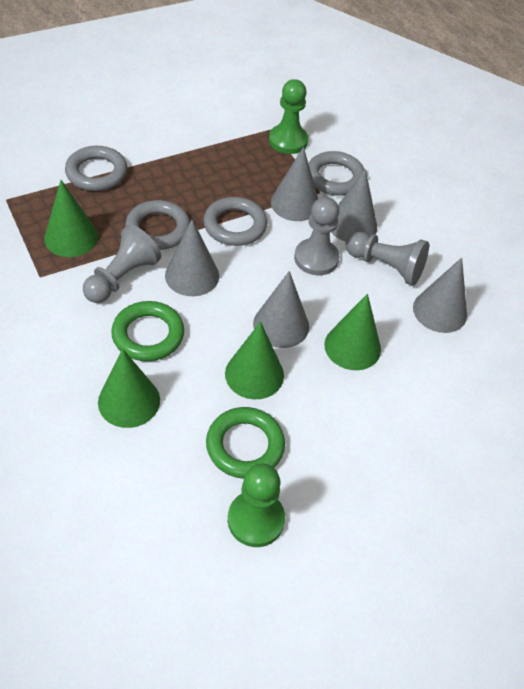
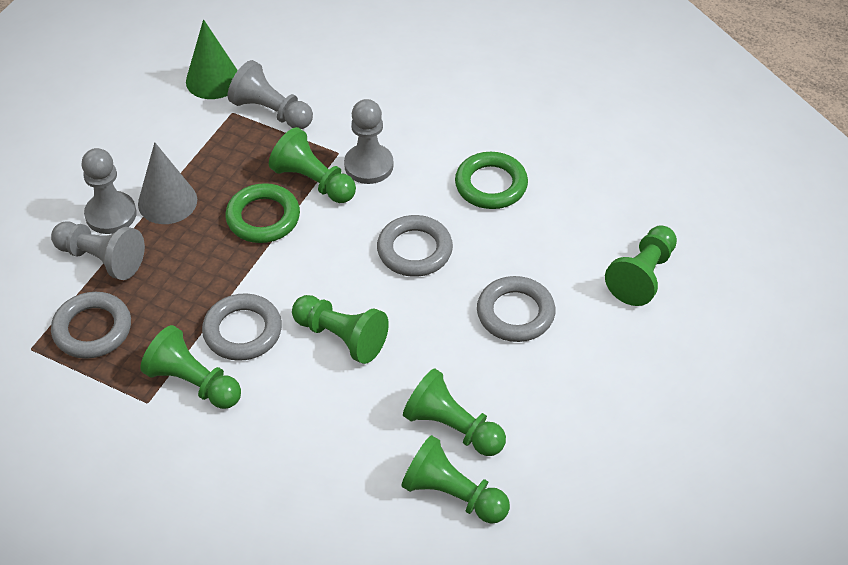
green cone: [44,180,98,257] [98,349,160,428] [225,322,284,399] [324,294,381,370] = 4 -> [186,19,238,99] = 1
green pawn: [228,464,285,547] [269,79,308,154] = 2 -> [140,325,241,409] [269,127,356,203] [292,295,389,364] [401,435,510,524] [403,368,506,456] [605,226,677,306] = 6
grey cone: [165,219,219,296] [253,271,309,348] [271,147,318,221] [331,169,377,242] [413,257,467,333] = 5 -> [138,142,197,224] = 1
grey pawn: [83,225,161,303] [294,197,339,275] [346,232,429,286] = 3 -> [51,221,145,280] [81,148,137,234] [228,60,313,129] [344,99,394,184] = 4

